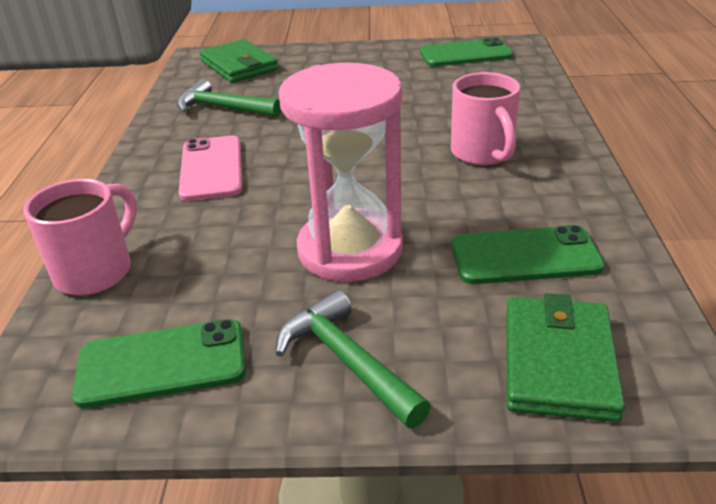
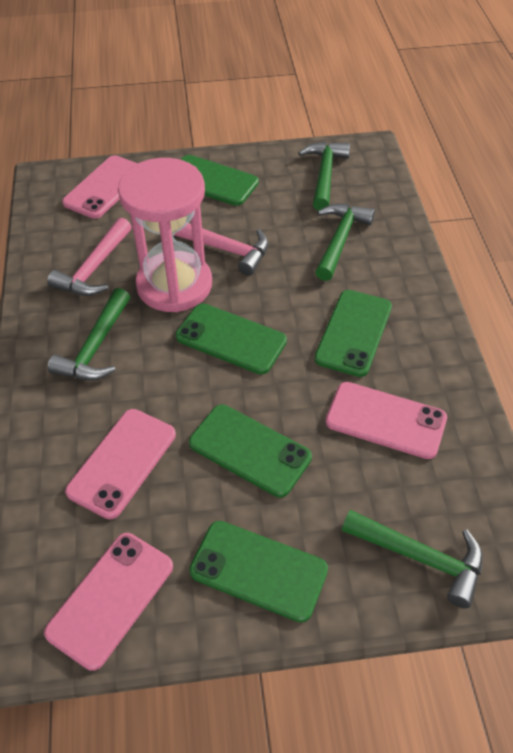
green hammer: [177,79,281,117] [275,290,431,428] = 2 -> [48,288,130,380] [298,142,350,211] [315,204,375,281] [342,510,483,608] = 4
green phone: [72,319,246,408] [420,38,513,67] [451,225,605,284] = 3 -> [176,303,287,374] [181,155,259,206] [189,405,312,497] [189,521,328,622] [314,290,392,377] = 5
green wallet: [199,39,279,83] [507,293,625,422] = 2 -> none = 0
pink hammer: none = 0 -> [48,218,132,296] [174,223,269,276] = 2
pink mug: [23,179,137,295] [451,72,521,165] = 2 -> none = 0
pink phone: [179,135,242,201] = 1 -> [44,533,173,671] [62,155,138,219] [65,409,176,519] [325,382,447,459] = 4

